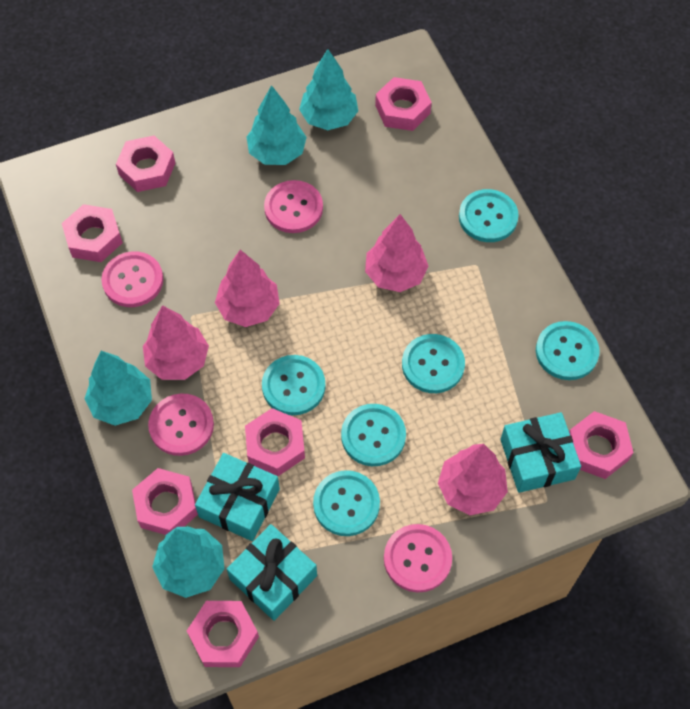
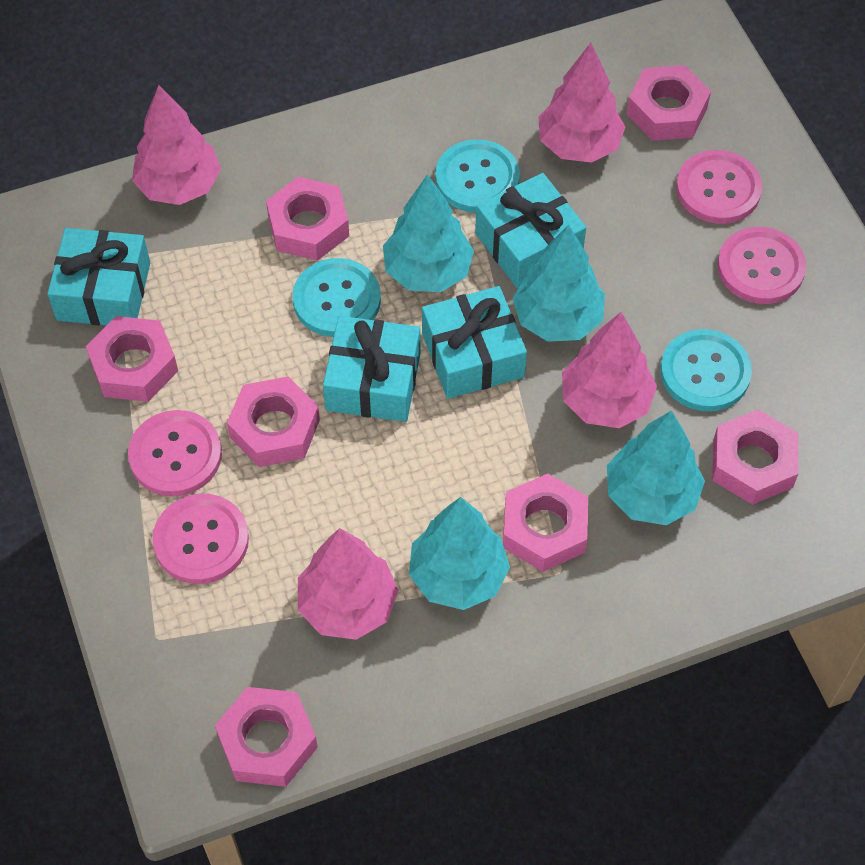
turquoise button: [262,355,326,415] [313,470,380,536] [341,404,406,466] [402,334,465,393] [459,189,519,242] [536,321,600,380] = 6 -> [293,258,381,337] [435,139,520,213] [660,329,752,411] = 3
turquoise gift: [195,453,280,541] [227,524,317,621] [500,412,581,493] = 3 -> [47,228,150,325] [323,316,421,422] [422,286,527,399] [475,173,586,288] = 4

